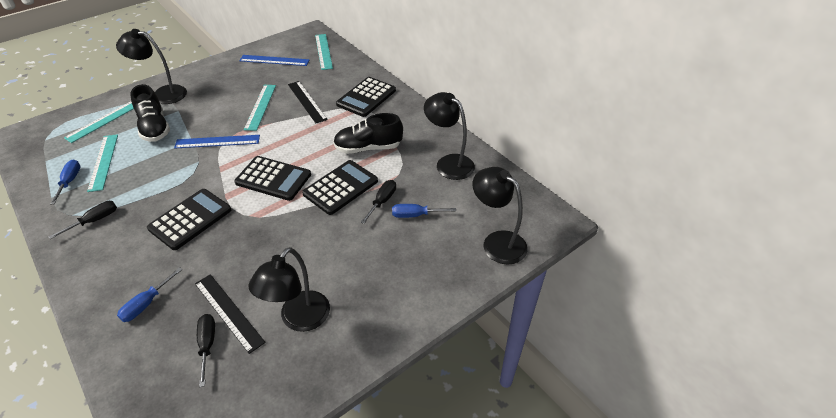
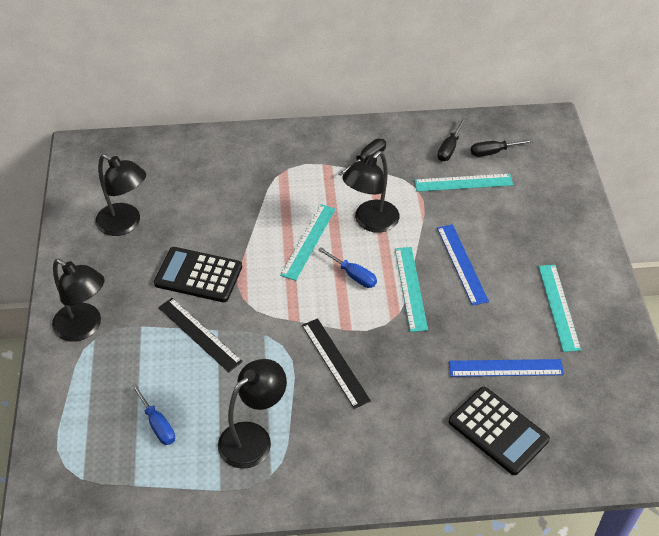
black calculator: [147,189,231,250] [234,156,311,201] [302,160,378,215] [336,77,396,117] = 4 -> [154,247,242,302] [449,387,550,475] = 2
black shoe: [130,84,170,142] [333,113,403,154] = 2 -> none = 0
blue screwdriver: [50,160,80,204] [117,267,183,322] [392,204,456,218] = 3 -> [131,383,175,445] [318,247,377,288] = 2

